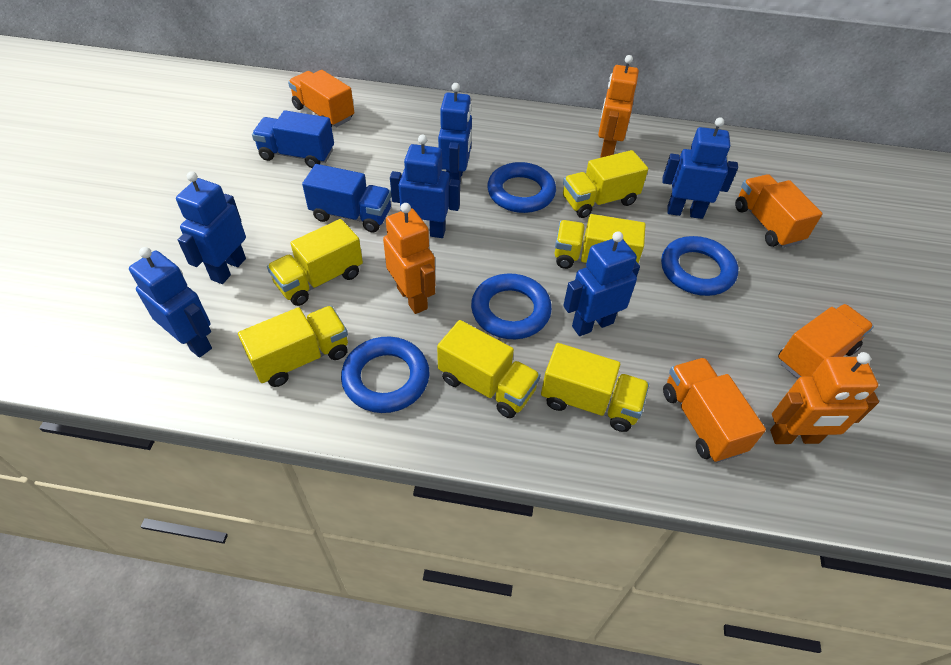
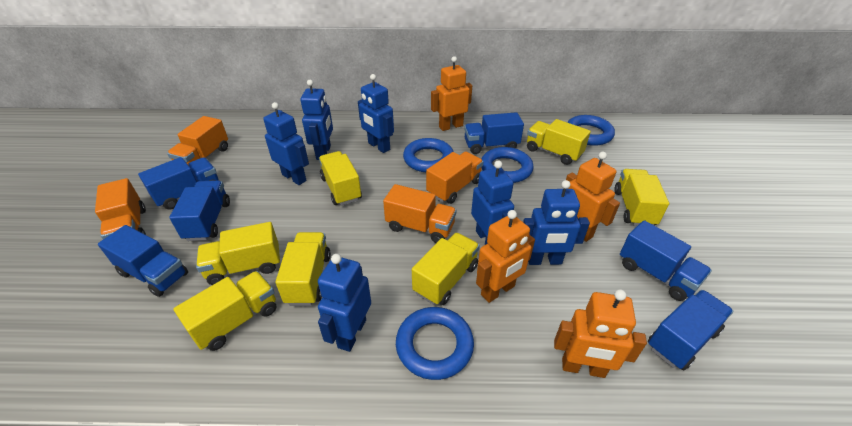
blue truck: [252,110,334,168] [302,164,391,233] = 2 -> [98,225,188,297] [138,157,218,210] [169,180,230,241] [464,112,524,154] [620,220,712,301] [648,290,733,370] = 6
orange robot: [383,203,435,314] [598,55,639,158] [770,352,879,444] = 3 -> [431,56,472,131] [476,210,535,303] [554,289,647,378] [566,152,620,242] = 4
yellow truck: [238,306,348,387] [267,219,363,306] [437,320,541,418] [541,343,649,432] [555,214,646,269] [563,150,648,218] = 6 -> [174,271,277,351] [196,222,280,285] [275,232,331,306] [319,151,362,205] [412,233,480,305] [527,119,591,165] [614,169,669,226] = 7

